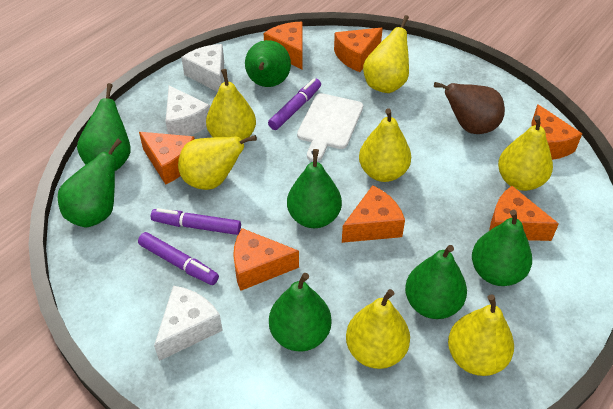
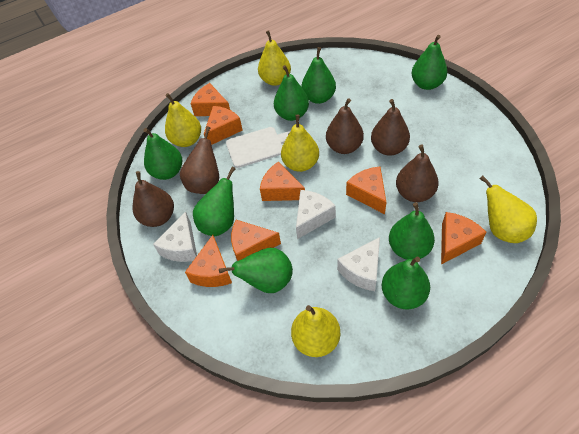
brown pear: [434,82,505,134] = 1 -> [132,171,174,227] [180,126,219,194] [326,98,364,154] [371,99,410,156] [396,144,439,202] = 5
green pear: [58,138,122,228] [77,83,131,171] [245,40,291,87] [269,273,331,351] [287,149,342,228] [405,245,467,319] [472,210,532,286] = 7 -> [144,128,182,180] [193,167,235,236] [219,248,293,293] [274,65,309,121] [302,47,336,104] [382,257,430,310] [389,202,435,260] [411,35,447,90] = 8
purple marker: [138,232,219,285] [151,208,241,235] [268,78,321,130] = 3 -> none = 0
yellow pear: [178,135,257,190] [206,69,256,140] [346,289,410,369] [359,108,411,182] [363,15,409,93] [448,294,514,376] [498,115,553,191] = 7 -> [165,93,201,147] [258,30,291,86] [281,114,319,172] [291,305,341,357] [480,175,537,243] = 5

